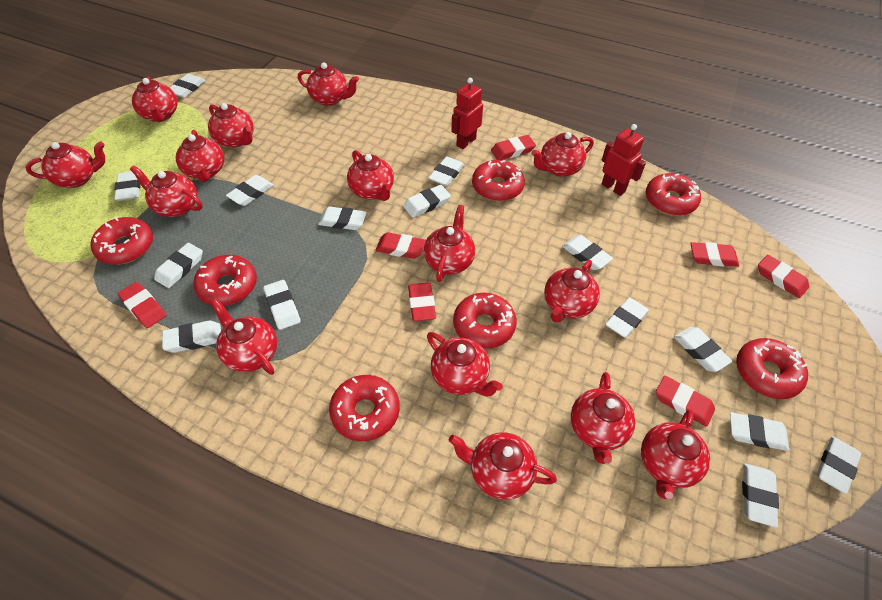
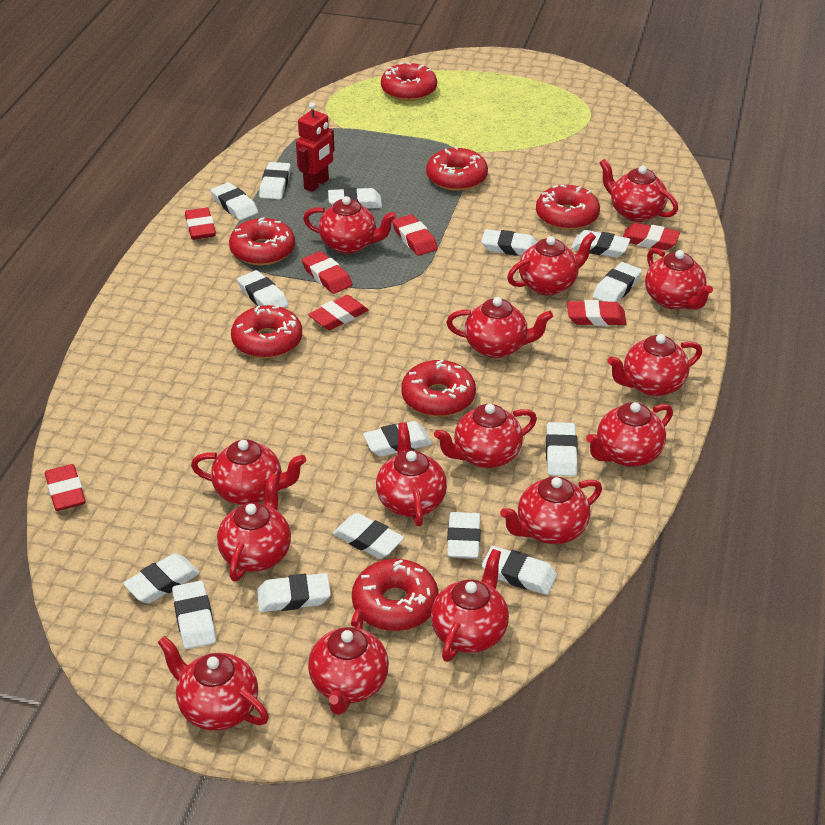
red robot: [451,78,483,149] [602,124,646,196] = 2 -> [296,102,335,192] = 1

